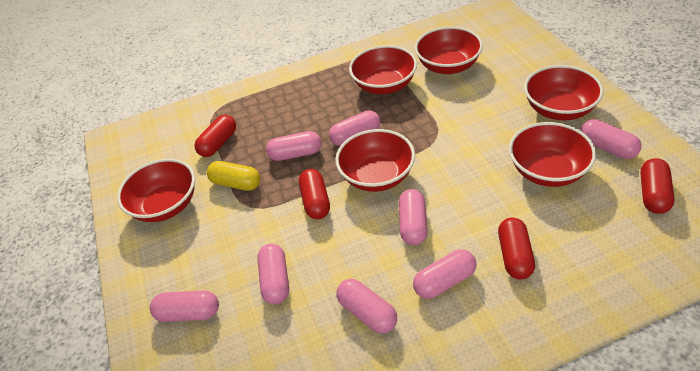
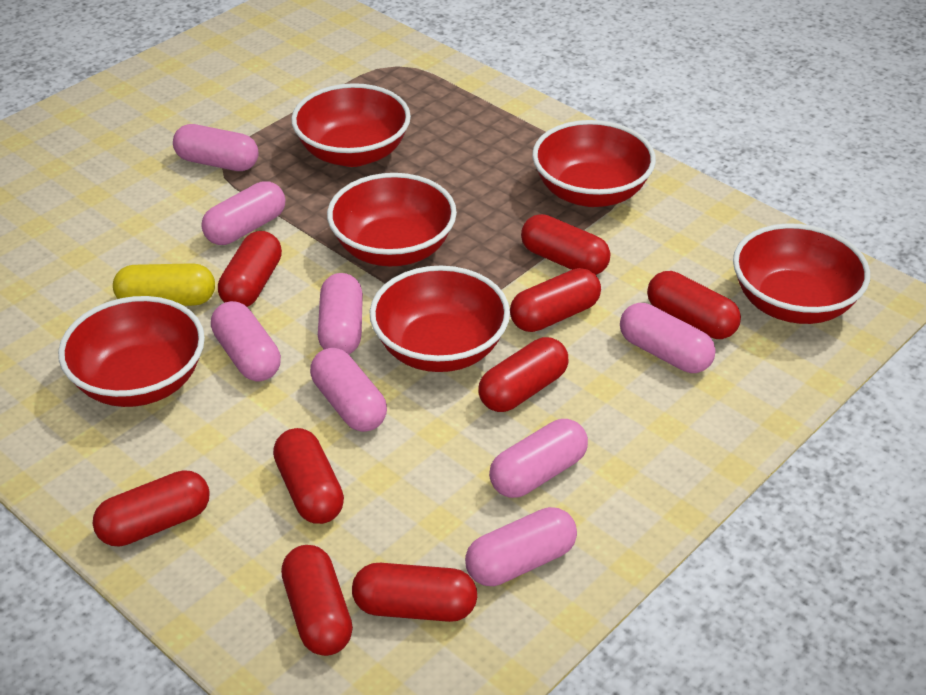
red capsule: [194,115,236,157] [299,169,330,219] [498,218,535,280] [640,158,675,214] = 4 -> [92,470,210,547] [218,231,282,307] [273,428,344,524] [281,545,353,656] [352,563,477,622] [478,337,568,412] [510,268,601,332] [521,214,610,275] [647,271,741,339] = 9

